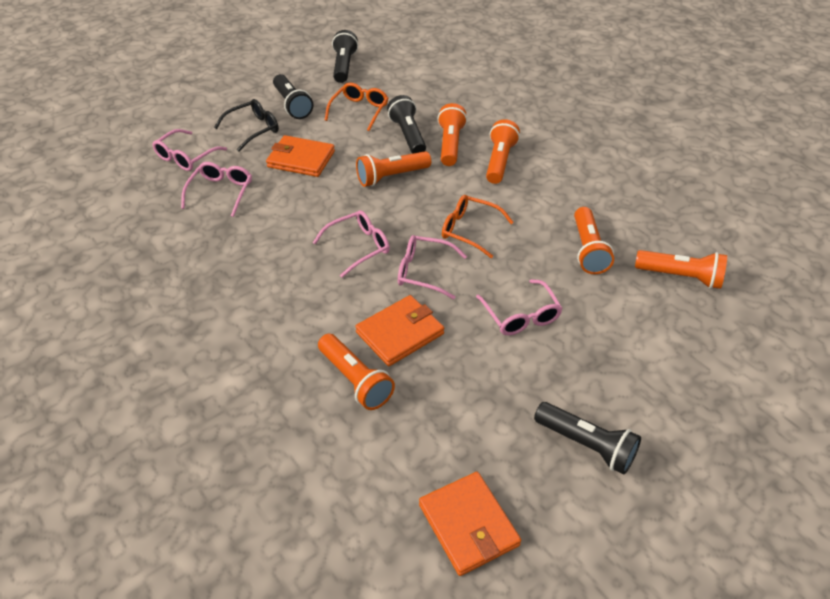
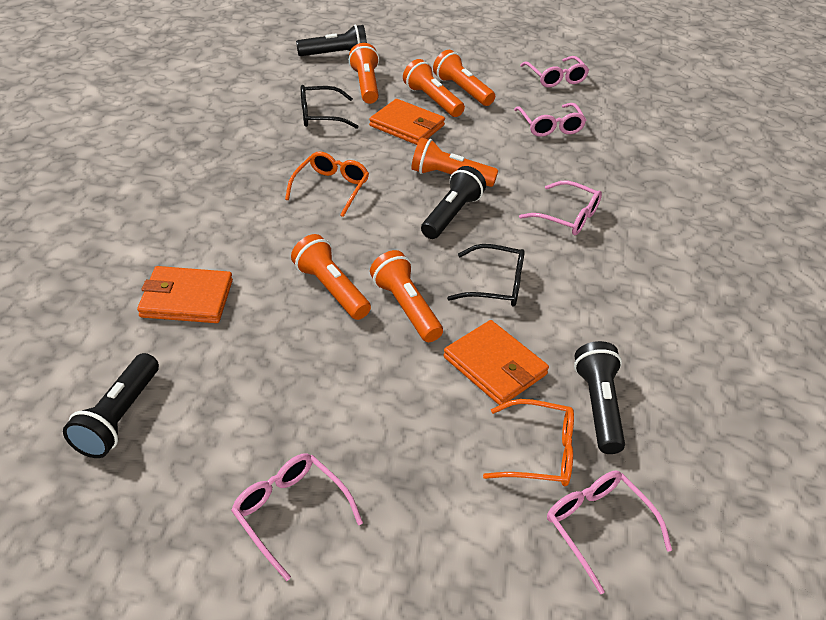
black glasses: [214,99,279,152] = 1 -> [301,85,359,129] [447,244,525,306] = 2

